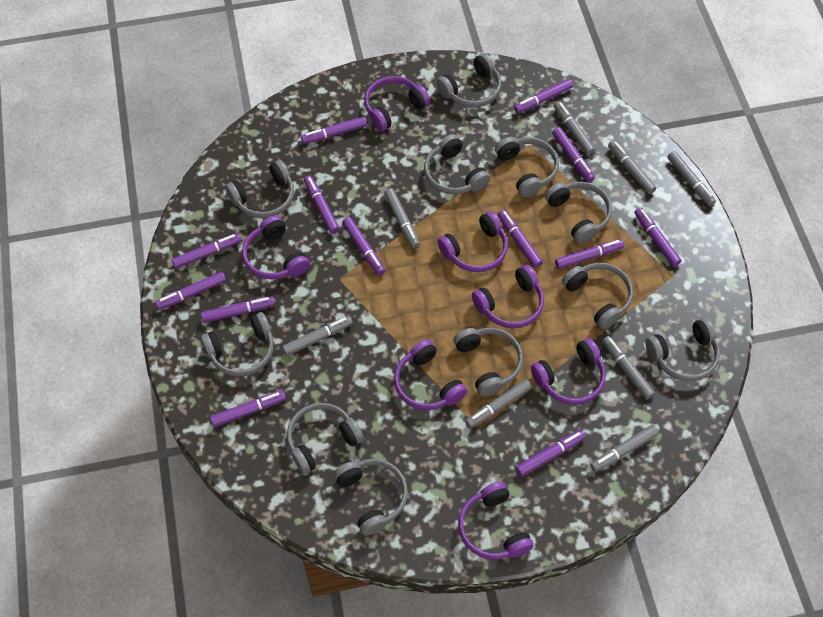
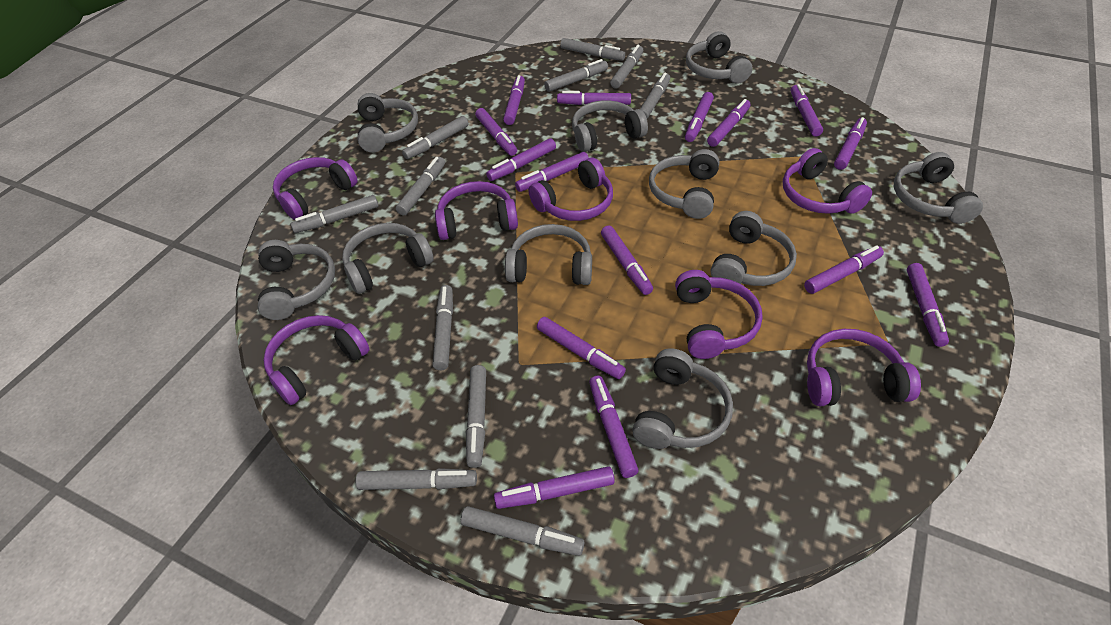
grey headphones: [201,312,274,377] [226,160,294,218] [287,403,364,474] [334,459,408,536] [424,134,490,194] [436,53,501,108] [454,328,523,397] [495,137,559,197] [545,182,612,244] [562,263,633,329] [645,318,720,381] = 11 -> [258,240,335,320] [342,223,434,294] [358,93,418,153] [505,224,592,285] [572,100,648,152] [632,348,733,449] [649,149,719,219] [686,31,753,84] [711,211,797,286] [894,152,983,224] = 10
grey marker: [282,316,353,356] [384,188,420,248] [465,379,532,428] [554,101,595,155] [590,425,659,472] [602,336,655,400] [608,140,656,194] [667,151,716,206] = 8 -> [291,195,378,233] [356,468,477,490] [396,157,445,216] [402,116,468,159] [432,285,453,370] [461,506,585,556] [466,365,486,468] [544,59,608,92] [560,38,625,61] [610,45,643,88] [640,73,670,119] = 11
purple marker: [155,272,226,310] [172,233,242,269] [201,296,275,323] [210,390,286,427] [301,116,367,144] [304,176,340,234] [342,217,385,275] [498,210,543,268] [514,79,573,113] [516,430,586,477] [552,127,595,182] [555,239,624,269] [634,208,681,267] = 13 -> [475,108,517,156] [486,138,556,181] [494,466,615,509] [503,75,525,125] [515,152,589,192] [537,317,626,379] [557,91,631,105] [589,376,639,478] [601,225,653,295] [685,92,714,142] [707,99,751,147] [791,84,823,137] [804,245,884,294] [834,117,867,170] [907,263,949,347] = 15

